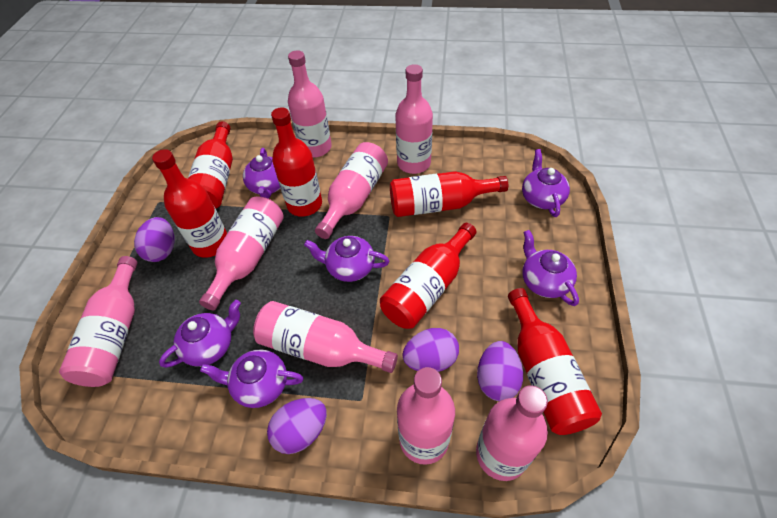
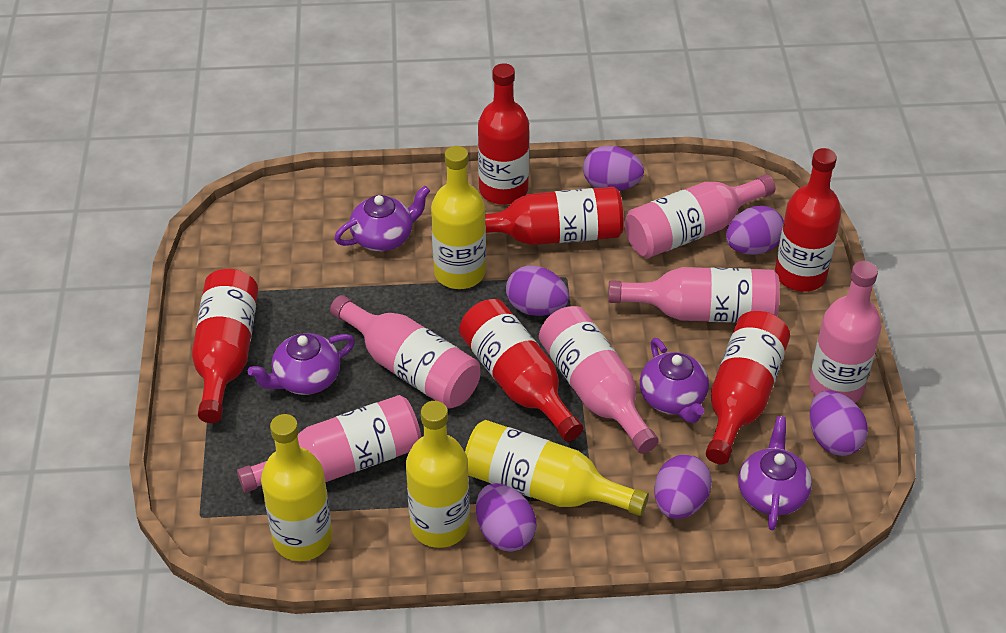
pink bottle: [59,256,138,387] [199,197,284,311] [253,301,398,373] [288,50,332,158] [315,142,388,239] [395,64,433,174] [397,367,455,465] [476,385,548,481] = 8 -> [237,395,421,493] [330,295,480,409] [539,306,659,454] [608,267,780,323] [625,174,775,258] [809,261,881,403] = 6
purple egg: [134,217,175,262] [267,398,327,454] [402,328,459,372] [477,341,523,401] = 4 -> [476,483,536,552] [506,265,569,316] [583,146,644,191] [654,454,712,519] [726,206,784,255] [809,390,868,456] = 6
purple teapot: [159,300,241,368] [200,349,303,408] [243,148,281,199] [304,236,389,282] [522,149,570,217] [522,230,579,306] = 6 -> [248,333,355,395] [334,186,430,251] [640,338,709,423] [738,416,812,530] = 4
yellow bottle: none = 0 -> [261,414,332,561] [406,401,470,548] [431,146,486,289] [465,420,649,516] = 4

